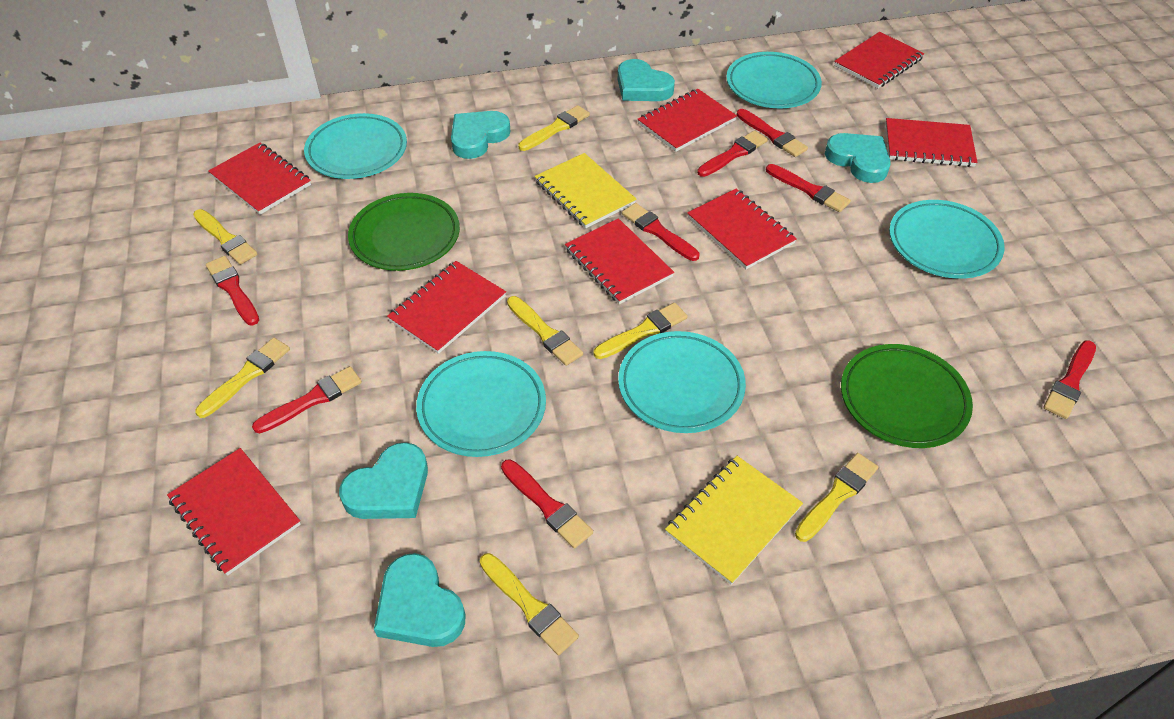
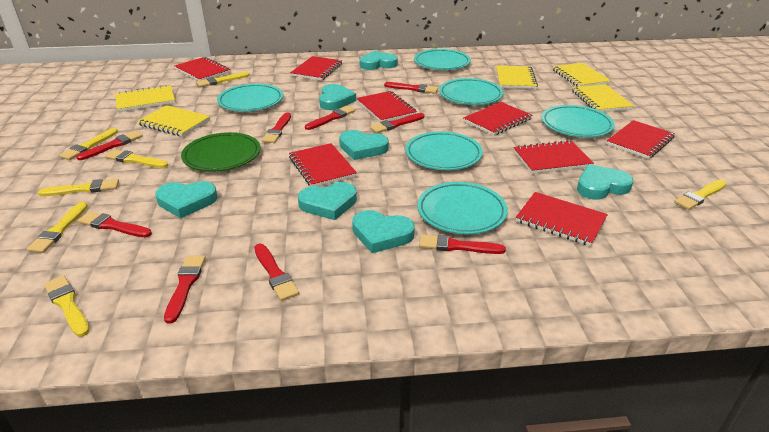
green plate: [348,193,460,271] [841,344,973,448] = 2 -> [181,132,261,172] = 1
red brush: [206,256,259,325] [252,366,362,433] [501,459,593,548] [622,203,700,261] [697,130,768,177] [737,109,808,157] [766,164,851,212] [1043,340,1096,419] = 8 -> [76,131,143,160] [78,211,152,237] [164,256,206,324] [254,243,299,301] [262,112,291,143] [305,106,355,130] [370,113,424,133] [384,82,438,94] [419,234,506,254] = 9
turquoise heart: [339,442,428,519] [374,553,465,647] [451,111,510,159] [618,59,675,101] [825,133,891,183] = 5 -> [155,181,217,218] [298,182,357,220] [319,84,356,110] [339,130,389,160] [352,210,415,253] [360,51,398,70] [577,164,633,200] = 7
turquoise plate: [304,113,407,179] [416,351,546,457] [618,331,746,433] [726,52,822,108] [889,200,1005,279] = 5 -> [217,84,283,112] [405,131,483,170] [414,49,471,70] [417,182,508,234] [439,78,503,105] [542,105,615,137] = 6
yellow notebook: [534,153,637,228] [665,456,803,585] = 2 -> [115,85,175,112] [137,105,210,137] [496,65,538,89] [553,63,611,87] [572,84,634,112] = 5

